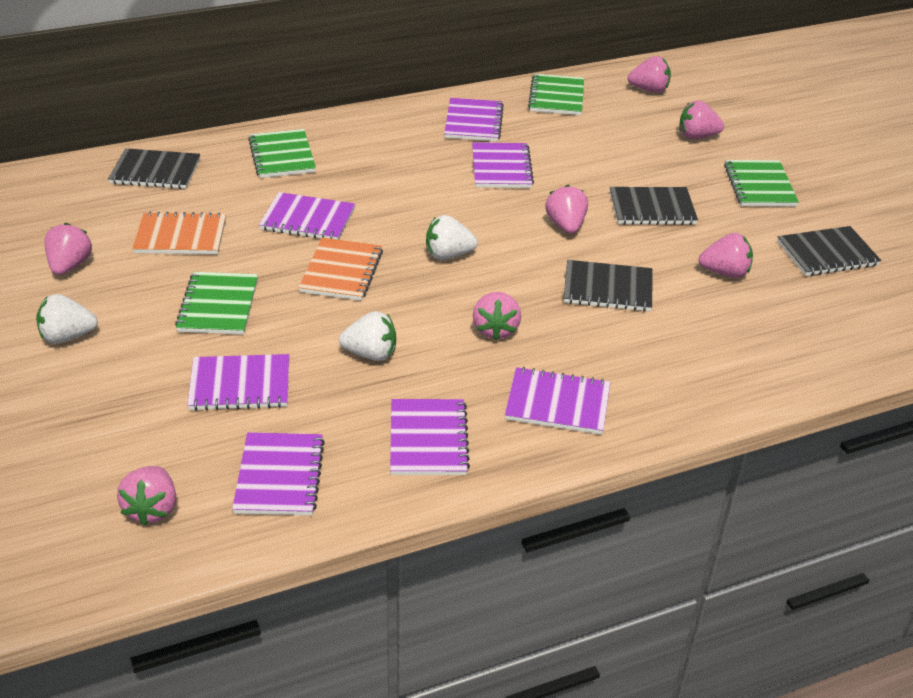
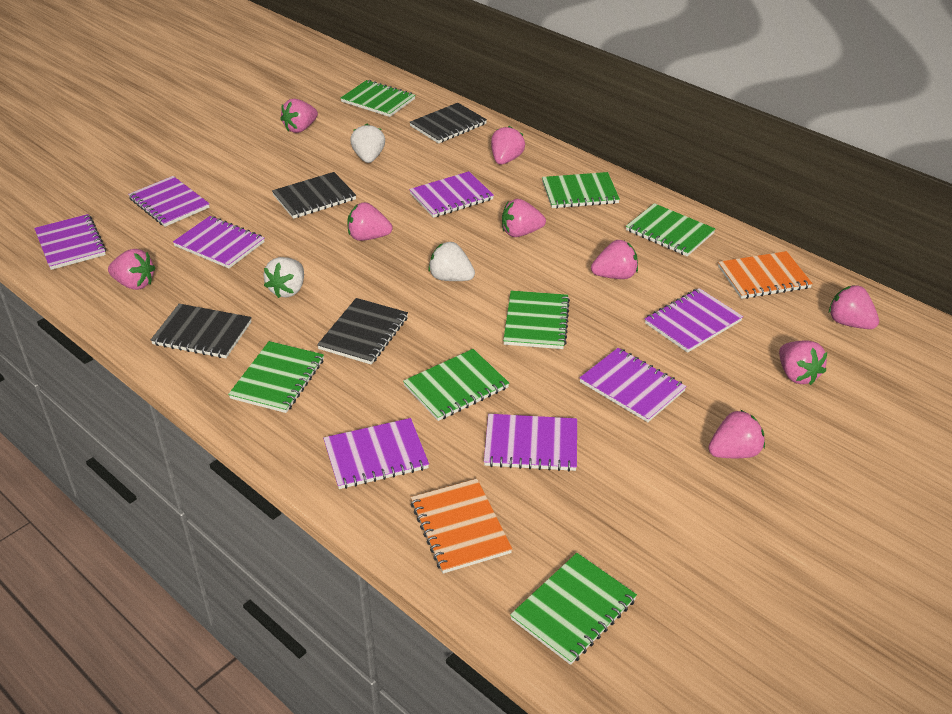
green notebook: [175,272,258,334] [248,129,316,178] [528,74,584,115] [724,160,799,206] = 4 -> [228,341,324,413] [340,80,415,117] [403,349,509,421] [503,291,570,349] [510,553,637,665] [542,172,620,208] [626,203,715,256] = 7
pink strawberry: [44,223,92,275] [117,466,176,526] [473,292,521,340] [545,185,588,234] [628,56,671,93] [679,101,724,139] [699,233,753,278] = 7 -> [108,249,155,290] [280,98,318,133] [348,202,392,241] [491,126,525,165] [502,199,546,237] [591,240,638,279] [708,410,765,458] [779,340,827,385] [829,285,879,329] = 9
purple notebook: [187,354,289,411] [232,432,325,515] [259,192,355,240] [390,399,470,475] [444,98,504,141] [472,142,534,188] [505,367,610,435] = 7 -> [34,214,106,270] [128,176,210,227] [173,216,265,268] [323,418,429,489] [409,171,494,218] [484,414,577,472] [579,348,686,422] [645,288,743,353] = 8

